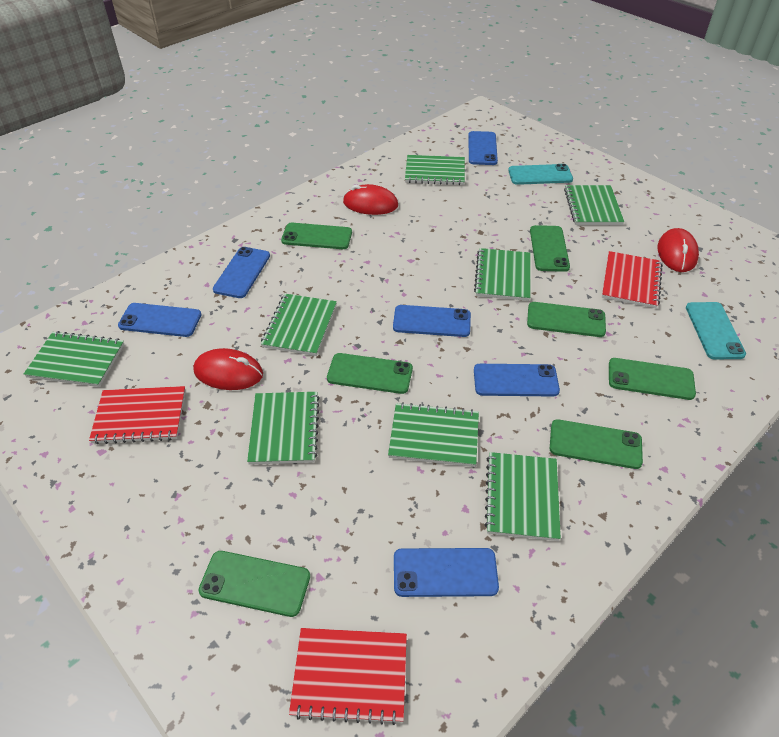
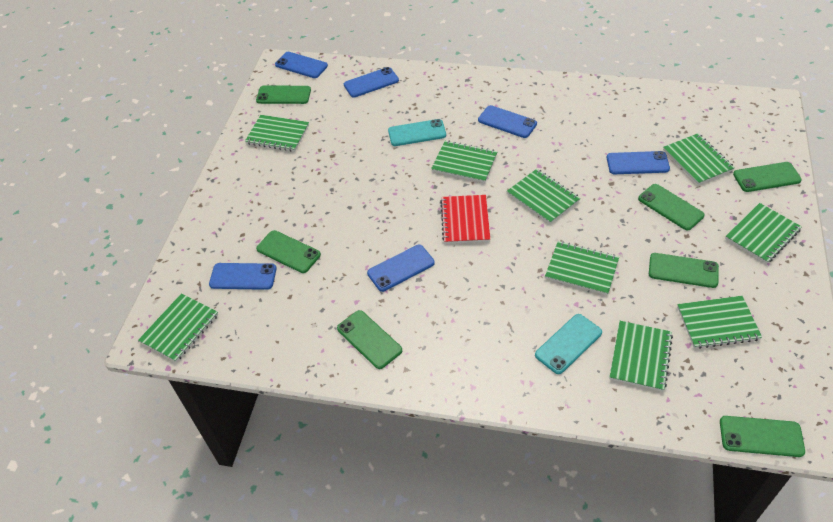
green notebook: [24,331,124,387] [247,392,320,465] [261,294,337,356] [388,402,479,467] [405,155,465,185] [474,248,531,301] [484,452,561,541] [564,185,624,225] = 8 -> [138,293,218,362] [245,115,309,151] [431,140,497,183] [507,169,581,224] [545,241,619,295] [610,321,673,391] [663,133,735,185] [677,296,762,349] [725,203,802,264] = 9
red mouse: [193,348,263,390] [343,184,398,215] [657,228,699,272] = 3 -> none = 0
red notebook: [89,386,186,444] [289,628,407,725] [602,251,663,308] = 3 -> [440,195,490,244] = 1

